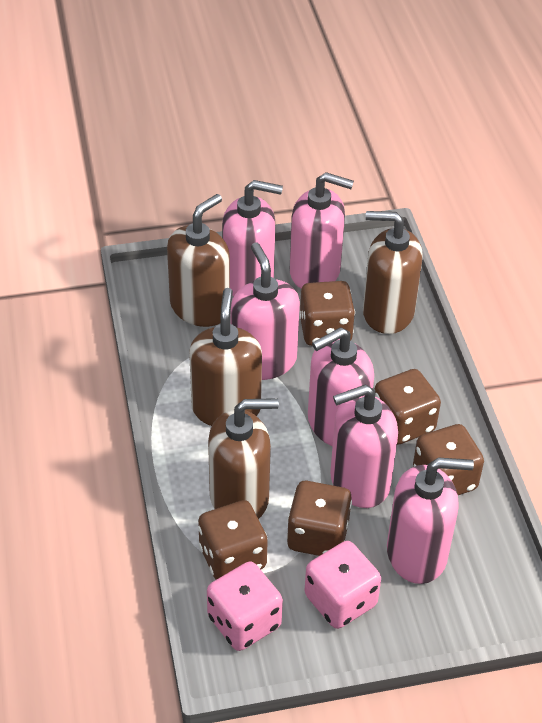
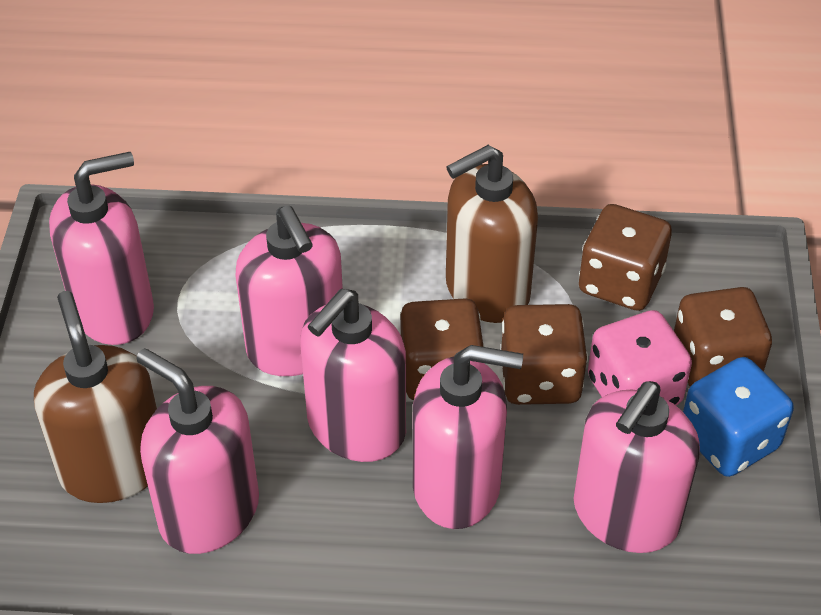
blue dice: none = 0 -> [683,357,794,477] = 1
brown dice: [198,500,268,580] [287,481,352,556] [299,281,355,346] [375,369,441,445] [413,424,484,495] = 5 -> [401,298,485,400] [501,304,588,405] [579,204,672,311] [674,287,772,387] = 4
brown soap dispenser: [167,194,230,327] [189,288,262,426] [208,398,279,519] [363,211,423,334] = 4 -> [34,291,157,503] [446,145,538,323] = 2
pink dice: [207,562,283,651] [304,541,381,629] = 2 -> [588,310,692,405] = 1

